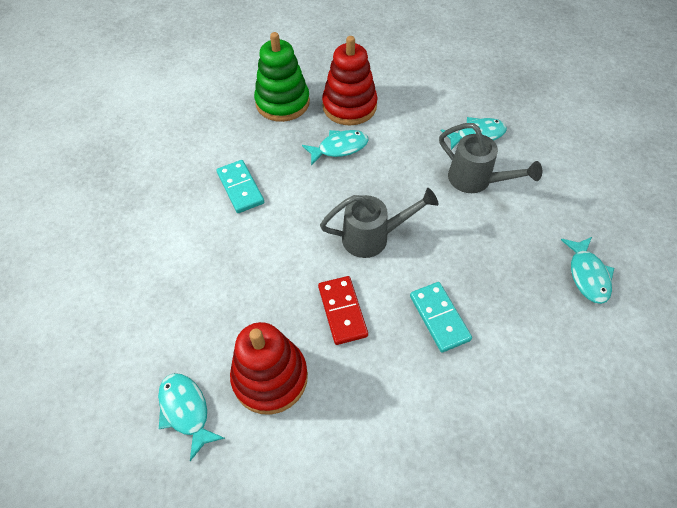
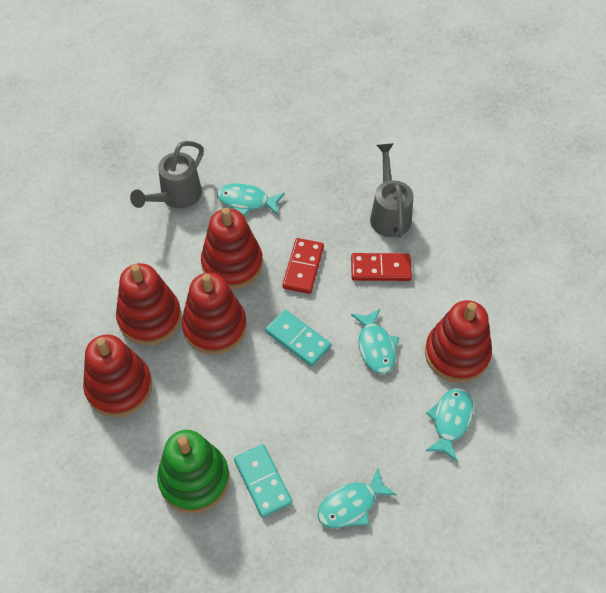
red domino: [318,276,368,345] = 1 -> [282,238,324,294] [351,253,412,281] = 2
red stacking toy: [230,322,308,415] [322,36,378,126] = 2 -> [83,334,152,417] [116,263,181,345] [182,273,247,355] [201,208,263,289] [425,300,492,383] = 5

